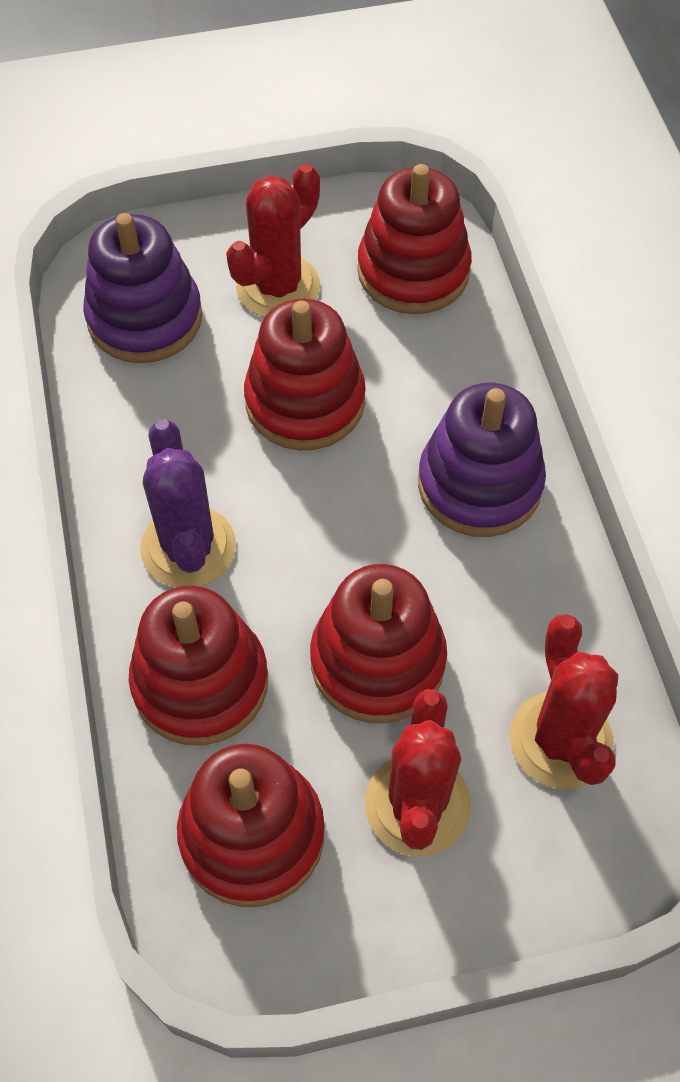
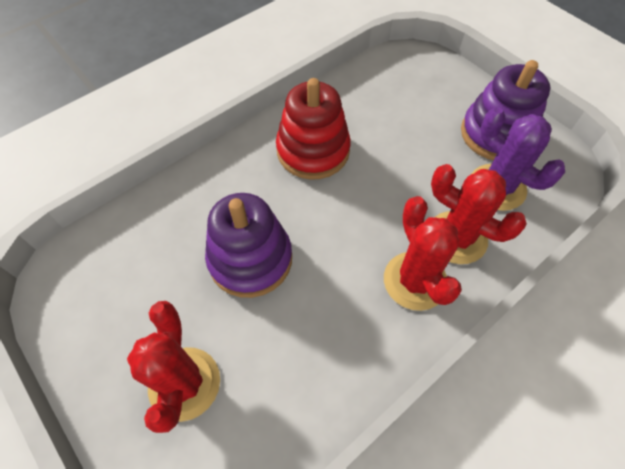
red stacking toy: [129,586,268,746] [177,744,325,907] [244,298,366,450] [310,564,447,723] [357,164,472,314] = 5 -> [276,78,351,180] = 1

